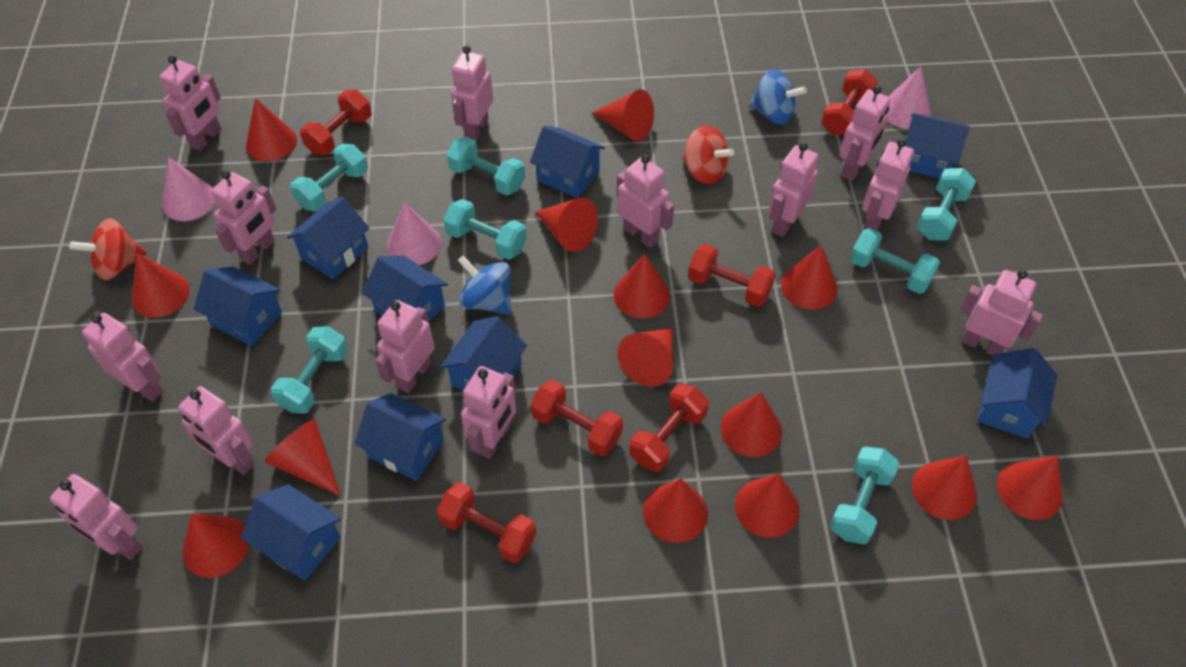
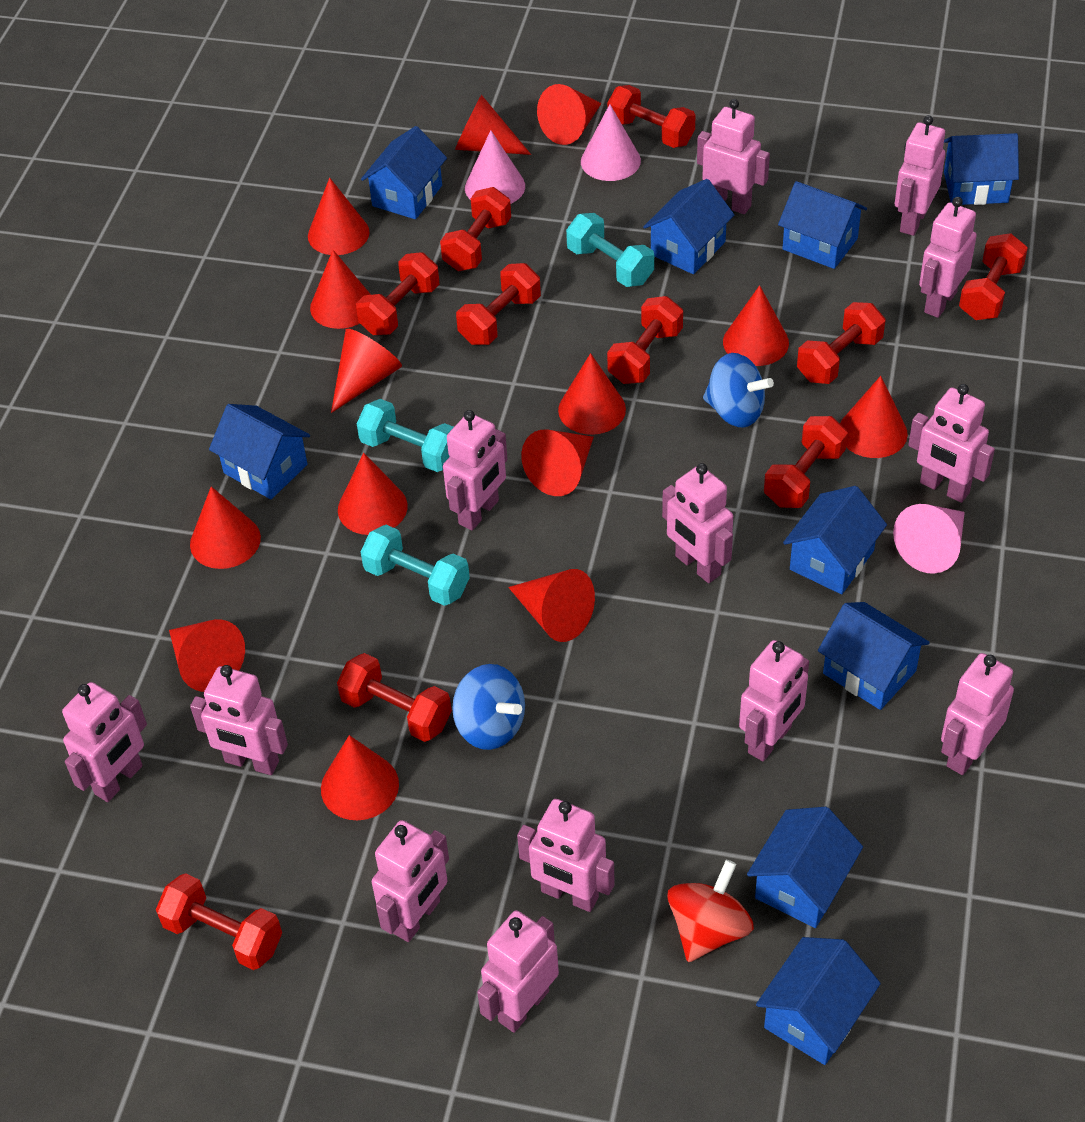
red dumbbell: [300,90,371,155] [437,482,536,563] [531,380,623,456] [629,384,709,472] [688,244,776,307] [821,69,878,135] = 6 -> [156,873,282,970] [337,653,452,742] [356,252,439,335] [440,187,511,271] [456,263,541,345] [607,85,696,148] [607,296,683,384] [764,416,848,508] [797,302,885,384] [959,233,1028,320] = 10
red spinning top: [69,218,147,280] [682,125,734,184] = 2 -> [667,860,754,962] = 1
turquoise dumbbell: [271,326,348,414] [290,144,368,211] [443,199,527,260] [447,137,525,195] [830,446,900,544] [850,228,940,294] [917,168,976,240] = 7 -> [357,399,454,472] [361,525,470,606] [566,213,654,287] = 3

